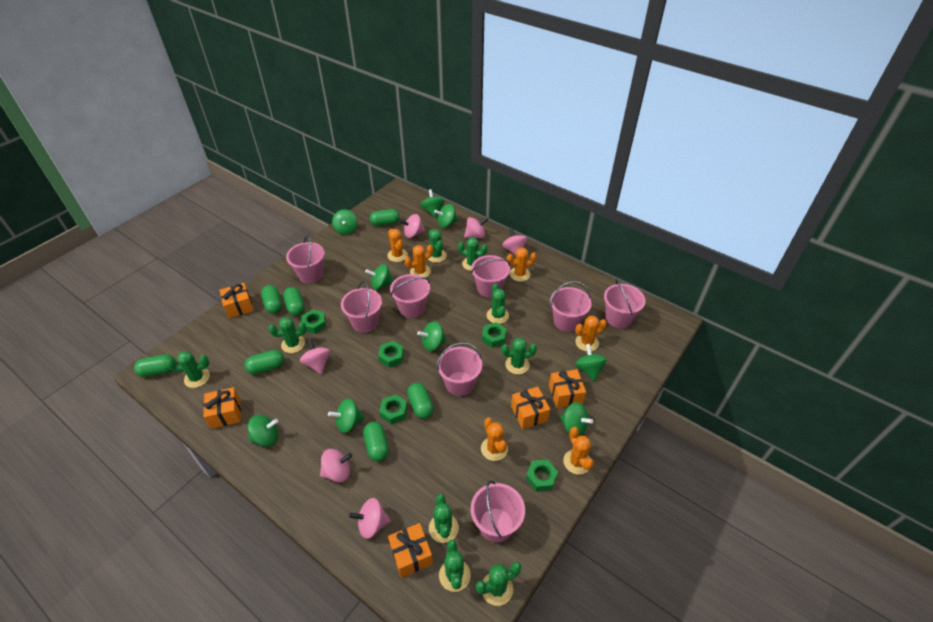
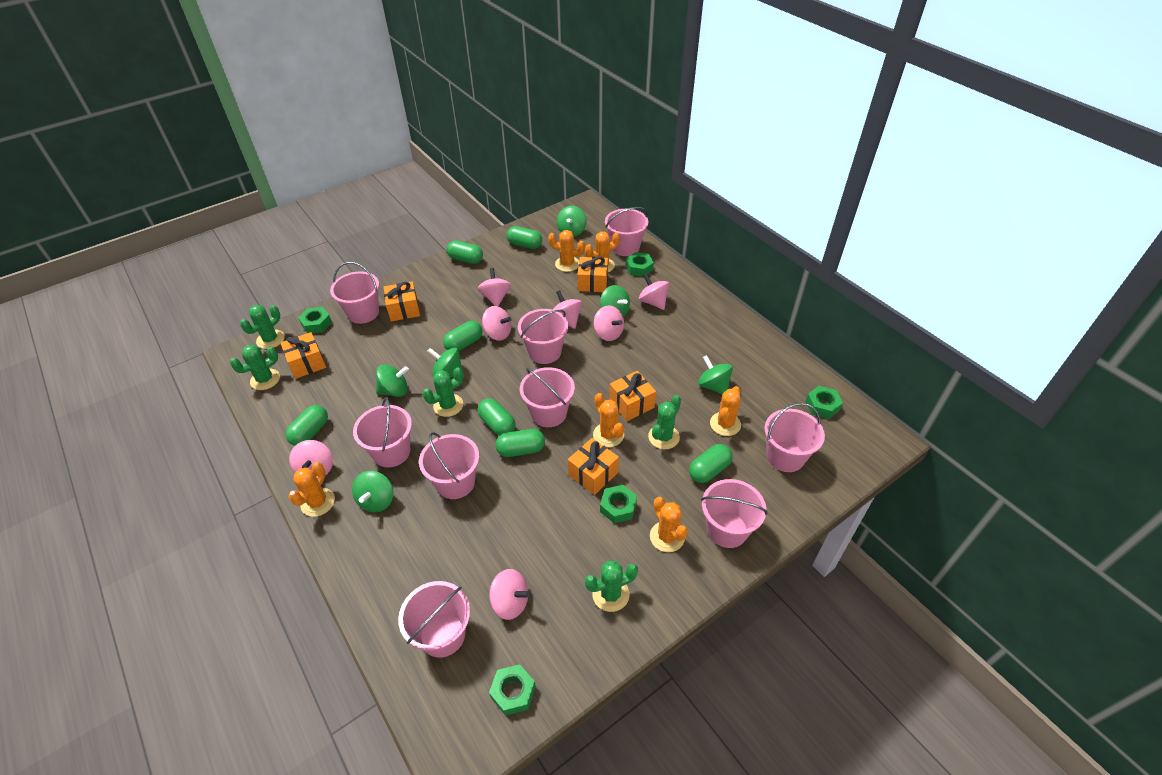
green cactus: [166,351,210,388] [268,317,307,353] [428,229,447,263] [429,494,459,543] [439,540,471,592] [458,238,487,271] [476,562,521,606] [487,283,509,324] [501,338,537,374] = 9 -> [230,345,280,390] [240,305,285,349] [423,368,463,417] [585,561,638,612] [648,395,681,449] = 5
green spinning top: [248,415,278,447] [328,399,365,433] [332,209,358,235] [365,264,394,290] [417,321,447,351] [421,189,444,217] [434,204,458,228] [560,402,593,436] [575,344,607,381] = 9 -> [352,471,393,512] [376,364,409,397] [427,348,464,377] [557,206,587,237] [600,285,630,317] [698,355,733,394] = 6
pink bucket: [286,235,325,283] [341,281,382,333] [390,274,430,318] [437,342,482,396] [471,255,510,298] [471,480,525,543] [550,281,592,332] [604,279,646,328] = 8 -> [330,262,379,324] [353,397,412,468] [398,581,470,658] [419,432,479,499] [518,309,568,364] [520,367,575,427] [605,207,648,256] [701,479,767,548] [765,403,825,472] = 9
pink spinning top: [300,339,330,374] [320,449,352,482] [349,498,391,539] [399,214,425,238] [464,217,488,238] [502,228,527,255] = 6 -> [289,440,333,476] [478,268,511,306] [482,306,512,341] [489,569,531,620] [553,290,582,329] [594,305,624,341] [639,273,669,310] = 7

